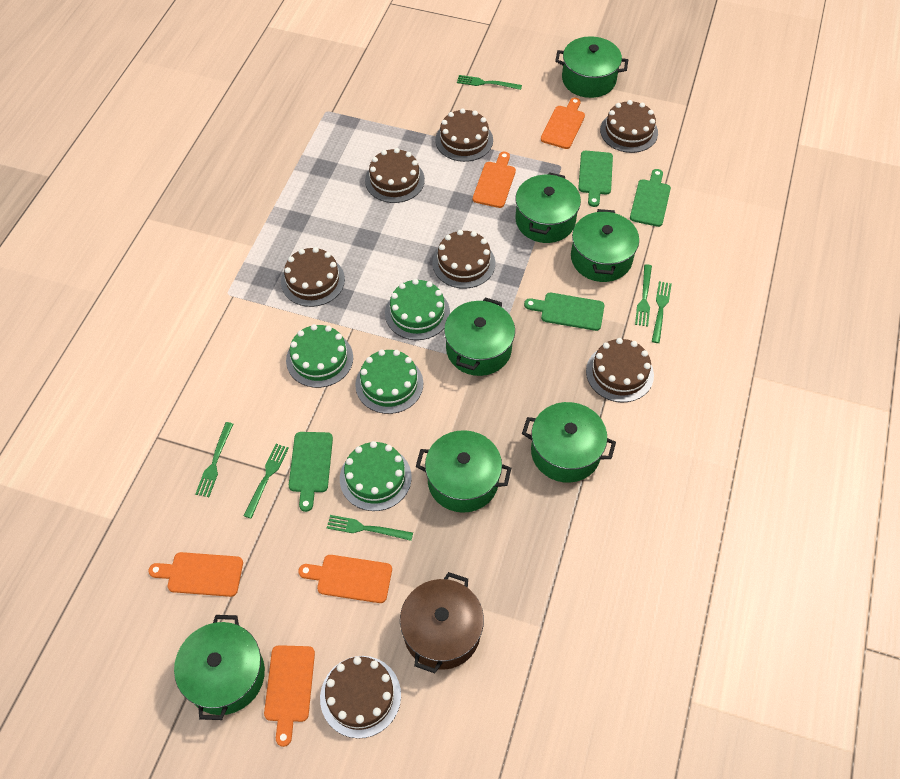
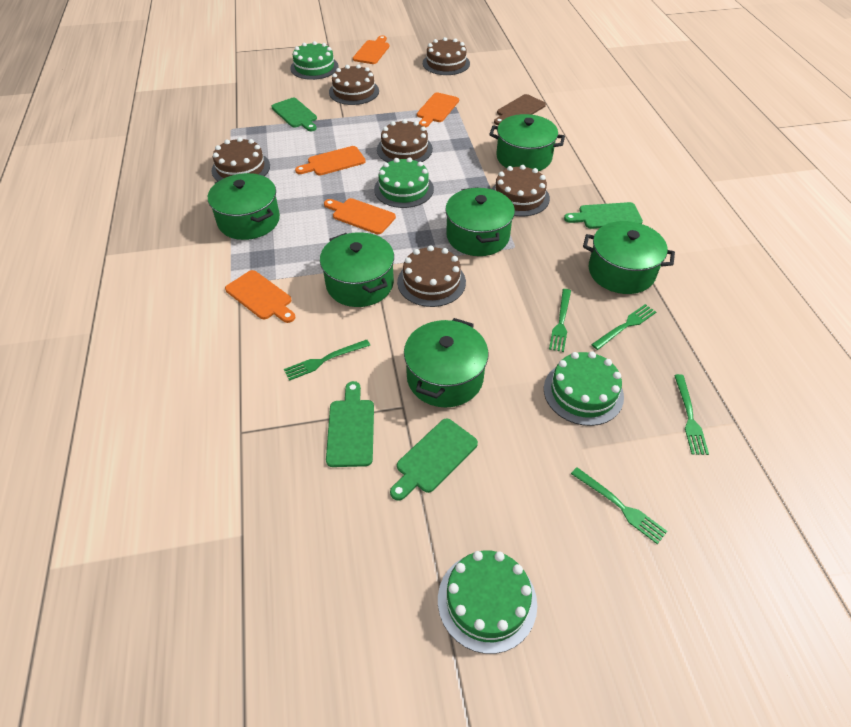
brown cake: [281,247,345,307] [320,656,401,739] [365,148,425,203] [432,230,495,289] [435,108,493,162] [586,338,654,402] [600,100,658,153] = 7 -> [211,137,270,181] [329,64,379,105] [377,119,433,163] [397,245,466,307] [423,37,470,75] [491,165,550,217] = 6
brown cutting board: none = 0 -> [494,94,546,125] = 1
brown pot: [400,572,484,673] = 1 -> none = 0
green fork: [195,422,233,497] [244,444,289,519] [327,515,413,541] [457,75,522,90] [635,264,652,327] [652,281,672,343] = 6 -> [284,340,370,381] [549,289,571,352] [571,467,667,544] [591,304,656,350] [674,374,709,455] = 5
green pot: [174,615,265,720] [416,430,511,513] [444,297,515,376] [515,172,581,243] [522,402,616,483] [555,36,628,98] [571,209,639,282] = 7 -> [208,173,280,240] [320,232,394,307] [404,318,489,407] [445,187,515,256] [489,114,565,171] [583,221,675,294] = 6

